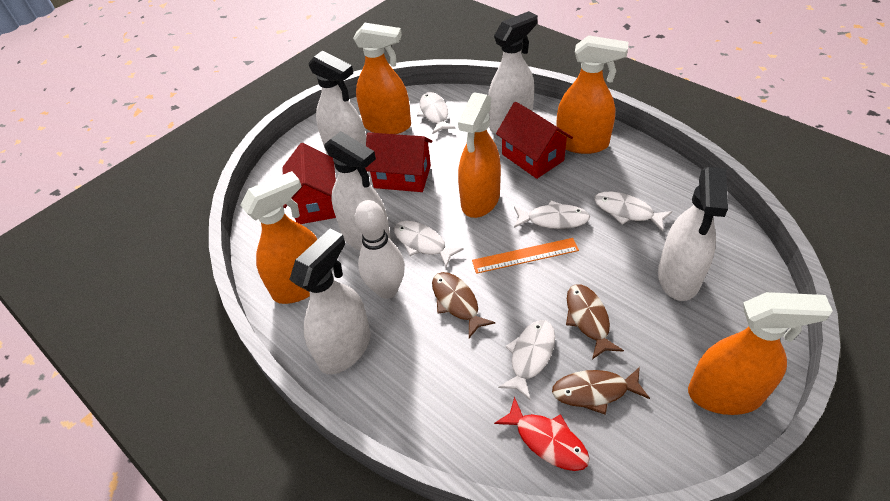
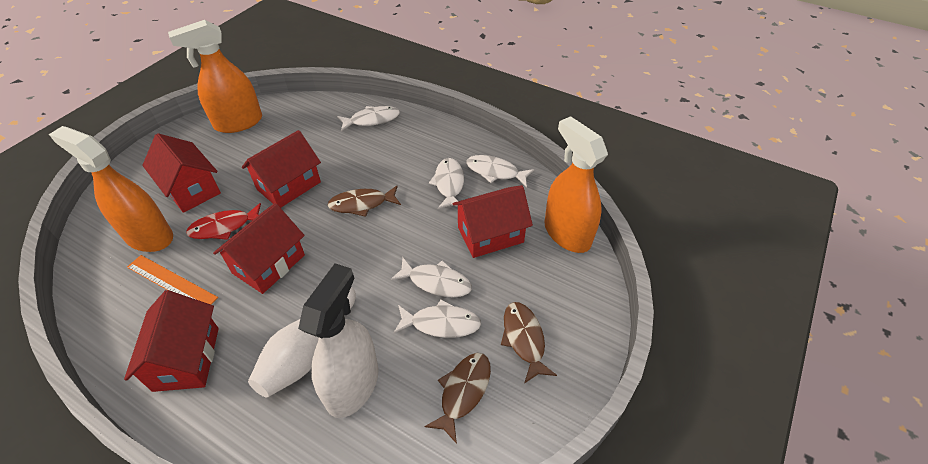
orange spray bottle: [241,171,318,304] [353,23,411,134] [458,92,501,218] [556,35,628,154] [688,292,833,415] = 5 -> [49,126,173,252] [168,20,262,133] [545,116,608,253] = 3
red house: [283,143,336,224] [365,132,432,192] [496,102,573,179] = 3 -> [124,290,219,392] [142,133,221,213] [213,203,305,294] [242,130,321,208] [452,185,533,258] = 5
white spray bottle: [289,229,371,374] [308,51,366,155] [324,131,391,250] [488,11,538,134] [658,167,728,301] = 5 -> [298,263,378,418] = 1

